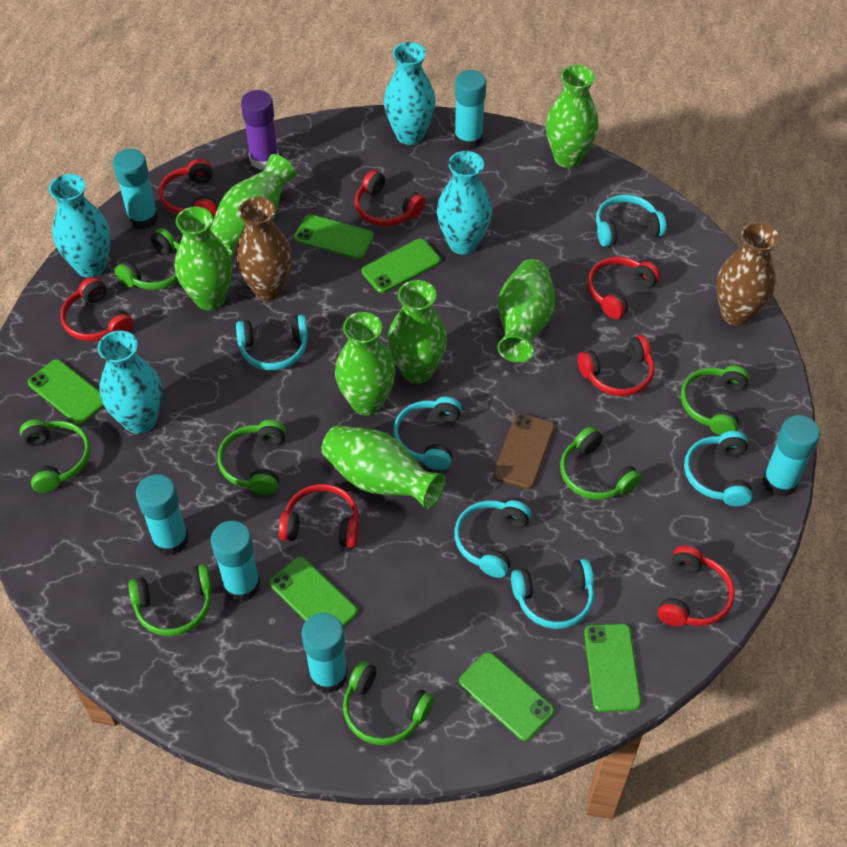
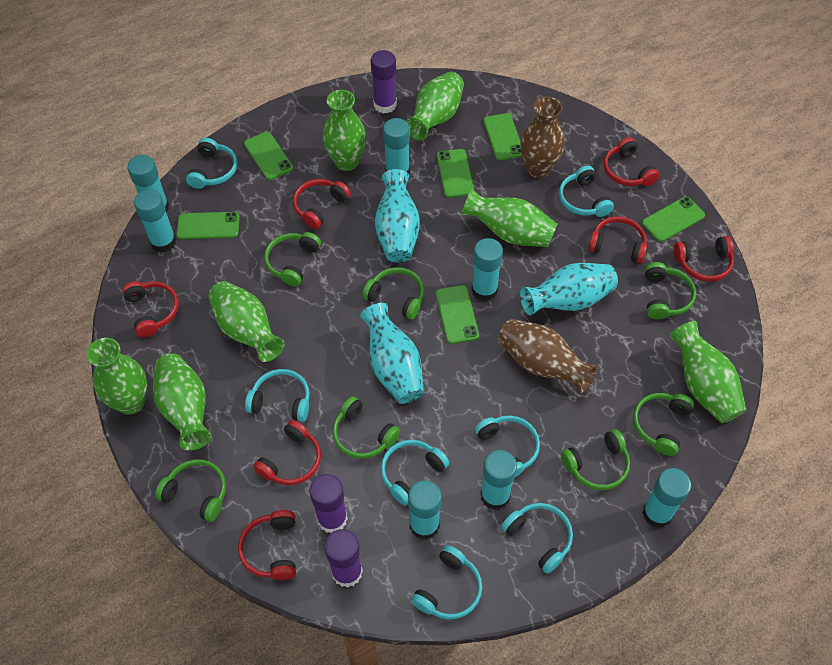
brown phone: [493,413,555,489] = 1 -> none = 0
purple glue stick: [241,90,279,170] = 1 -> [309,474,348,533] [324,529,363,588] [371,50,397,114] = 3
turquoise glue stick: [113,149,159,229] [136,474,189,556] [211,521,260,602] [302,613,348,693] [454,70,486,150] [762,415,820,497] = 6 -> [127,155,169,213] [134,189,176,253] [383,118,410,174] [408,480,442,540] [471,238,503,301] [480,450,517,510] [642,468,691,528] = 7
turquoise headphones: [236,315,308,370] [393,397,462,470] [454,500,531,578] [511,559,594,629] [596,195,667,247] [684,431,752,507] = 6 -> [186,138,238,189] [245,369,310,422] [381,440,449,506] [411,545,482,620] [475,415,540,477] [501,503,573,574] [559,165,614,217] = 7
turquoise vase: [49,174,111,278] [98,331,162,434] [384,42,436,145] [437,151,492,255] = 4 -> [360,303,424,404] [375,169,420,262] [520,263,618,316] = 3

